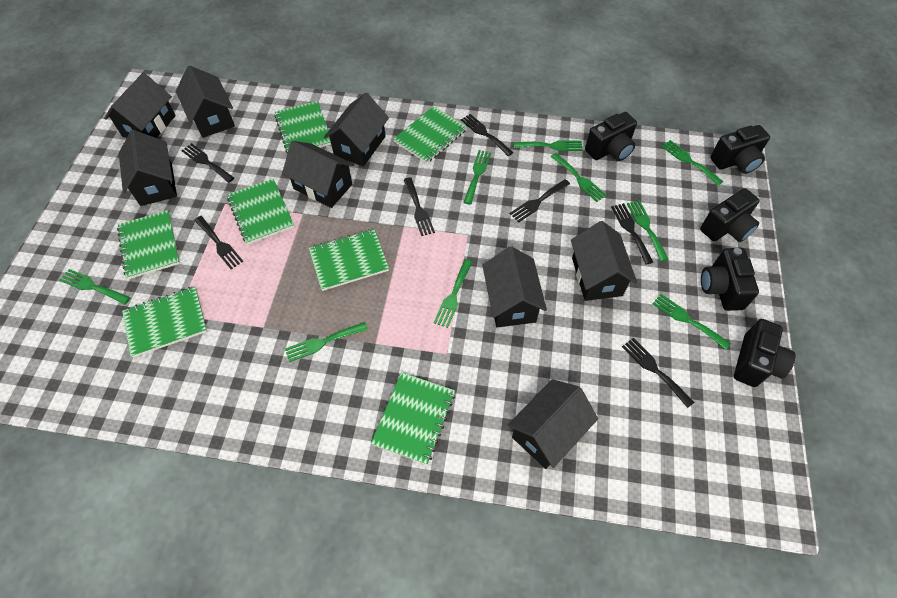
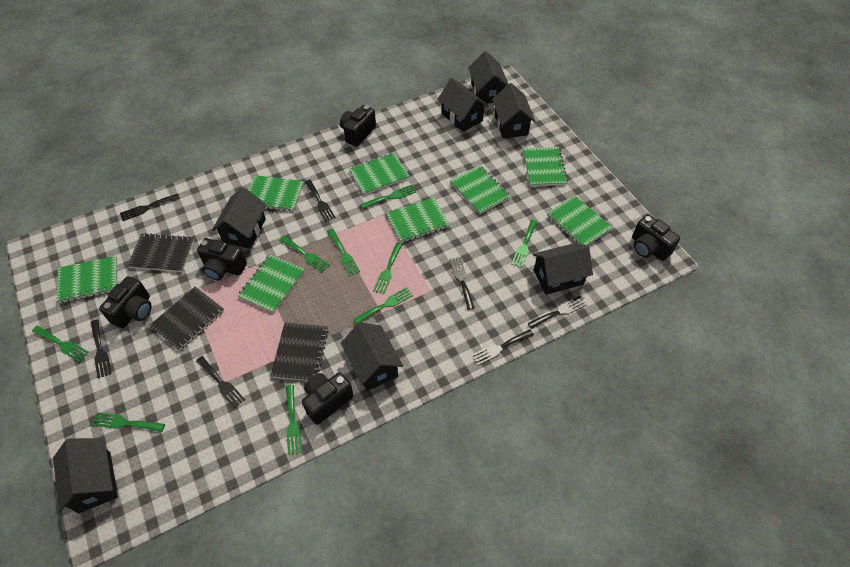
black house: [104,73,176,138] [119,130,177,206] [176,66,235,138] [282,141,354,208] [324,93,389,167] [482,246,547,328] [507,379,598,469] [571,221,637,301] = 8 -> [53,438,118,513] [212,187,266,249] [341,322,403,391] [438,78,489,132] [468,51,508,104] [492,83,535,138] [533,243,593,295] = 7
black notebook: none = 0 -> [127,233,194,272] [149,287,224,351] [270,322,329,381] = 3
green notebook: [117,210,180,279] [122,286,207,358] [227,179,294,245] [274,101,331,153] [309,229,389,291] [371,372,455,465] [393,106,467,163] = 7 -> [56,256,117,303] [238,255,304,313] [249,175,304,212] [349,152,410,195] [386,197,450,243] [450,165,510,214] [523,147,568,187] [547,195,613,245] = 8

